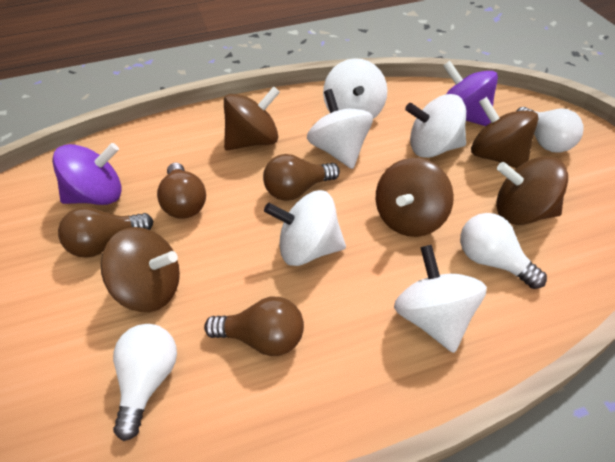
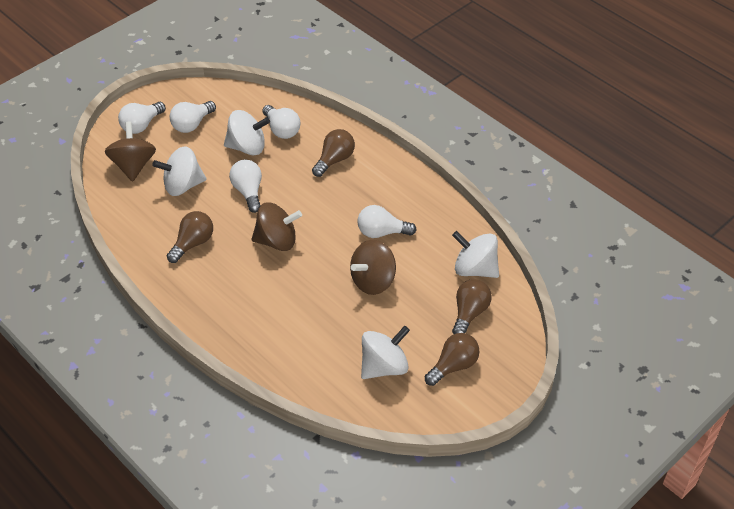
brown spinning top: [101,227,180,312] [224,86,280,151] [376,158,454,237] [471,97,538,168] [496,156,568,225] = 5 -> [105,122,156,182] [252,202,302,251] [350,240,396,295] = 3
purple spinning top: [52,143,122,205] [443,61,498,126] = 2 -> none = 0
white light bulb: [113,324,177,441] [460,213,547,289] [517,107,584,153] = 3 -> [118,102,166,134] [170,101,216,133] [229,159,262,213] [262,105,301,139] [357,205,416,238] = 5
white spinning top: [264,190,346,266] [307,89,373,169] [323,58,387,119] [394,245,487,353] [405,94,466,158] = 5 -> [152,147,207,196] [224,110,270,155] [361,326,410,379] [452,231,499,278] = 4

